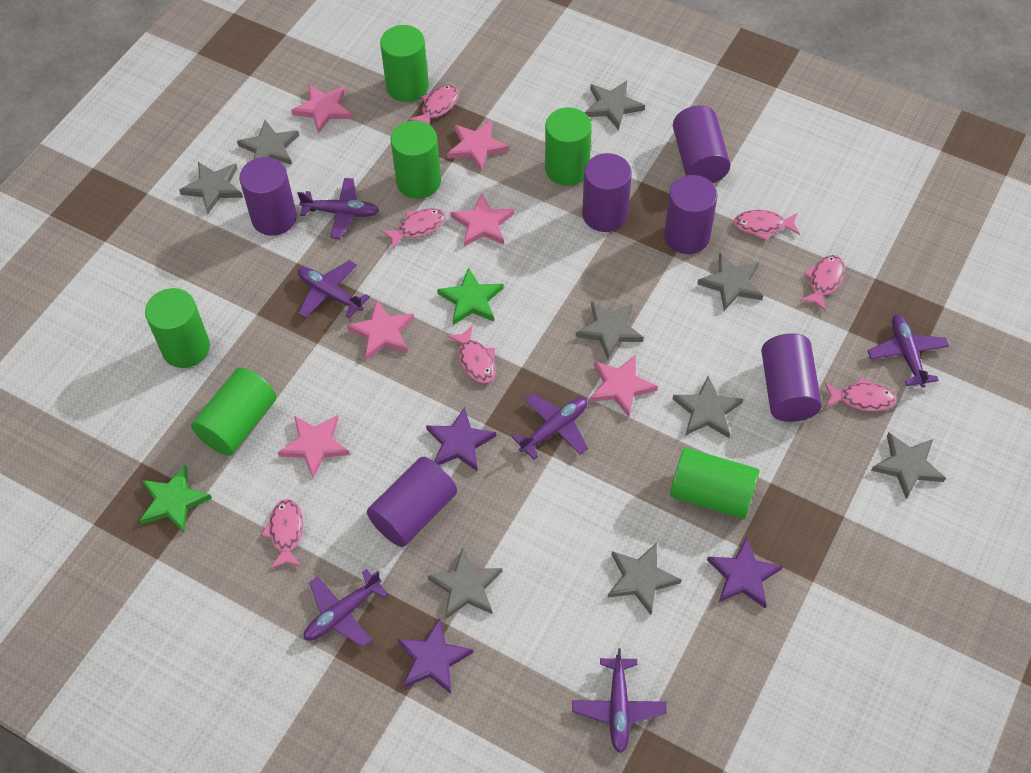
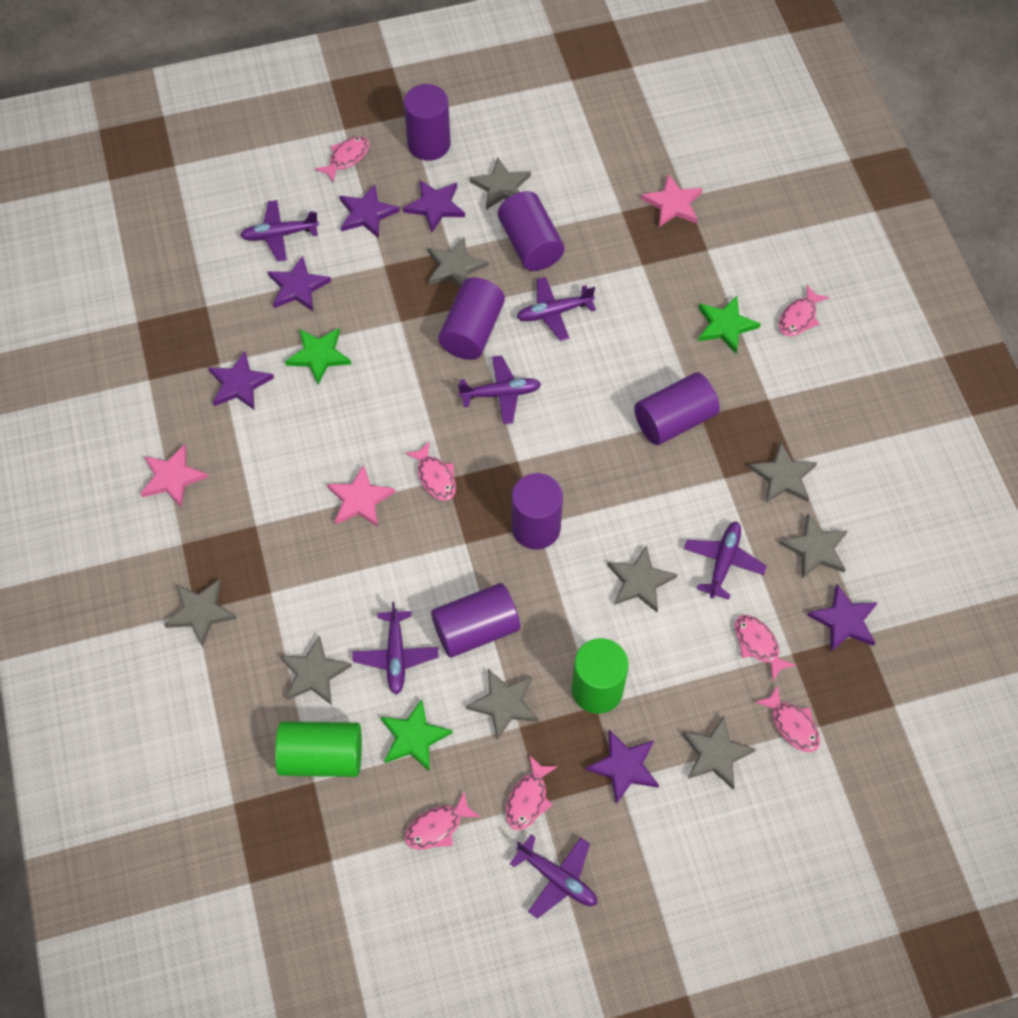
green cylinder: [145,288,210,368] [191,368,277,456] [380,25,429,102] [391,121,441,199] [545,107,592,186] [670,448,760,519] = 6 -> [275,721,362,777] [572,638,629,714] = 2
green star: [140,465,212,533] [437,267,504,325] = 2 -> [285,328,351,384] [380,699,453,772] [698,296,761,353] = 3
pink star: [278,415,350,478] [291,85,352,134] [347,300,414,360] [447,120,509,172] [450,193,514,247] [590,355,658,417] = 6 -> [140,444,208,507] [327,465,395,527] [641,174,703,227] = 3
purple star: [397,618,473,694] [426,407,496,472] [707,537,783,608] = 3 -> [208,351,274,410] [268,256,331,311] [340,184,400,238] [403,180,465,233] [585,730,659,804] [807,584,878,651] = 6

